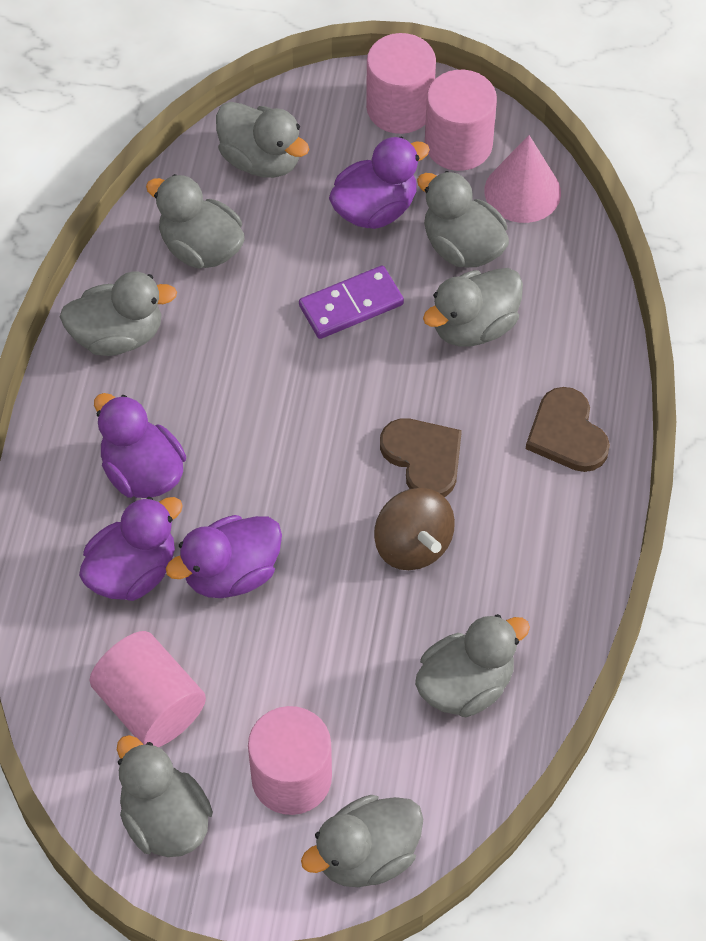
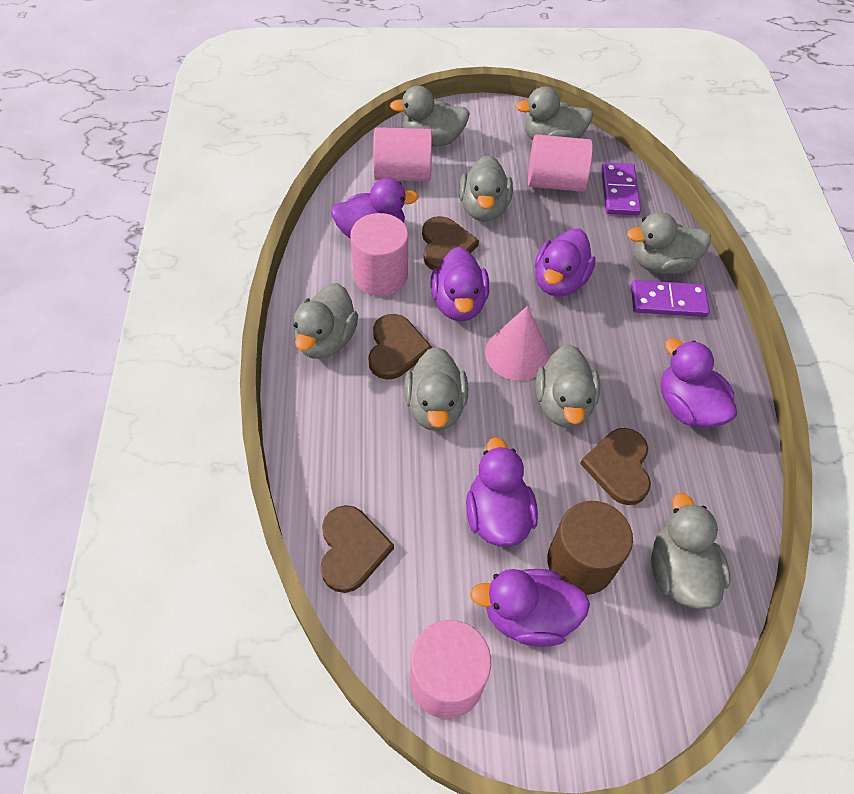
brown cylinder: none = 0 -> [547,501,633,595] = 1
brown heart: [380,418,462,497] [526,387,610,472] = 2 -> [321,505,394,593] [368,314,432,380] [422,216,479,270] [580,428,651,505] = 4
brown spinning top: [374,488,455,570] = 1 -> none = 0
purple domino: [299,265,404,339] = 1 -> [601,163,641,215] [631,280,710,317] = 2
purple duck: [79,497,183,601] [94,393,186,498] [166,515,282,598] [329,137,430,229] = 4 -> [331,178,419,239] [430,247,489,322] [466,437,538,547] [470,569,590,647] [535,229,596,297] [661,338,737,428] = 6

